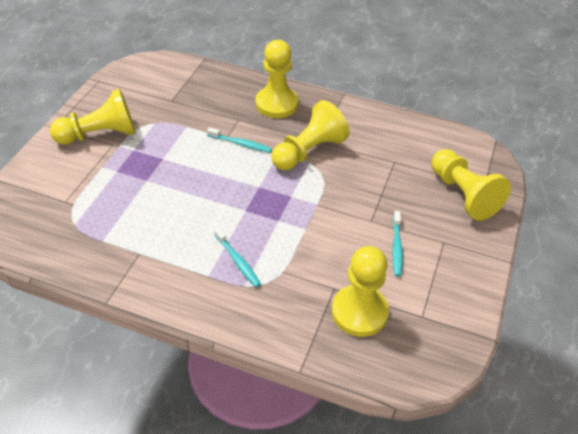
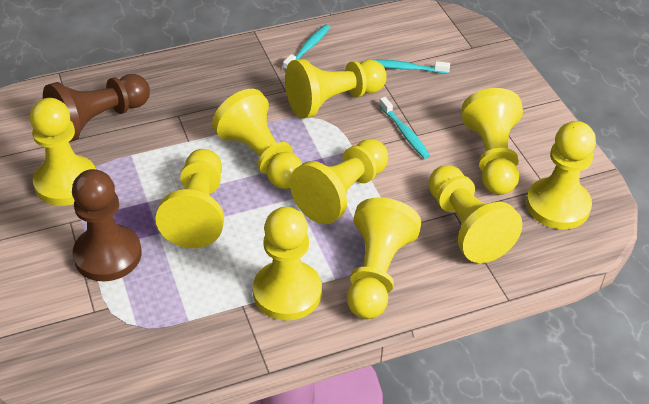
brown pawn: none = 0 -> [43,74,150,142] [72,169,142,282] = 2
yellow pawn: [50,89,136,145] [256,40,298,118] [271,100,349,170] [332,246,389,337] [432,149,511,221] = 5 -> [30,98,96,206] [156,149,224,248] [212,89,302,189] [253,207,322,321] [285,59,387,119] [290,139,388,224] [347,197,421,319] [428,165,523,263] [461,88,523,195] [526,121,596,229] = 10

